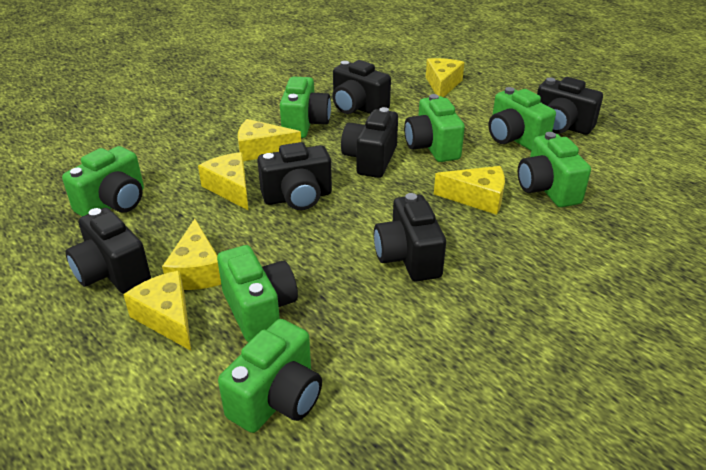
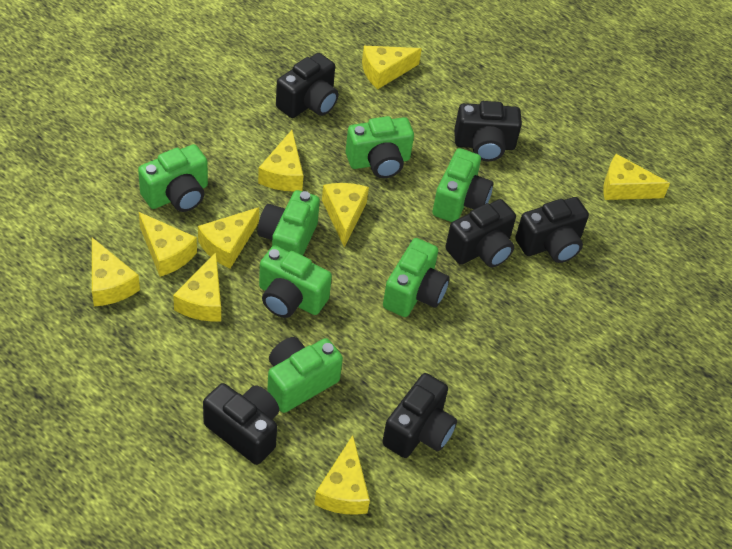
yellow cheese: [123,270,191,351] [162,219,221,290] [198,152,249,211] [238,119,301,161] [426,58,464,97] [434,166,505,215] = 6 -> [92,238,140,306] [139,212,197,277] [173,252,221,321] [198,207,259,269] [258,130,304,191] [314,435,370,515] [322,183,369,248] [362,46,422,90] [603,154,670,200] = 9

